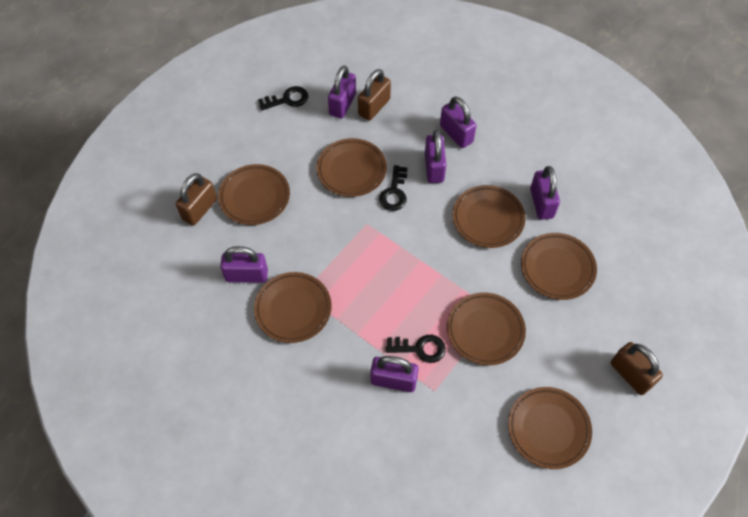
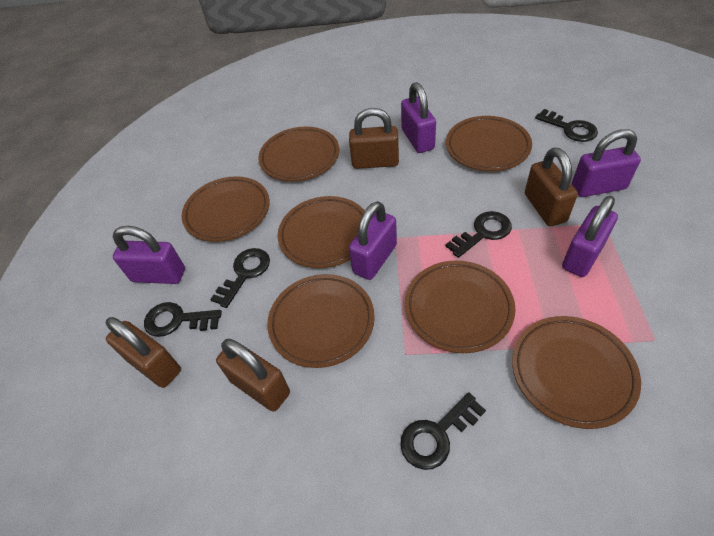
black key: [258,86,308,110] [379,165,408,211] [386,335,446,363] = 3 -> [144,302,222,337] [210,248,270,308] [400,392,486,470] [445,211,512,258] [535,109,598,142] = 5
brown padlock: [176,173,217,226] [358,69,391,121] [611,342,663,395] = 3 -> [106,317,181,388] [216,339,290,412] [349,108,399,169] [525,147,578,226] = 4
purple padlock: [220,246,268,283] [328,65,356,118] [371,356,419,392] [425,130,446,183] [440,96,476,148] [530,166,560,220] = 6 -> [113,226,185,284] [349,201,397,280] [401,82,436,153] [562,196,618,277] [572,129,641,197] = 5

